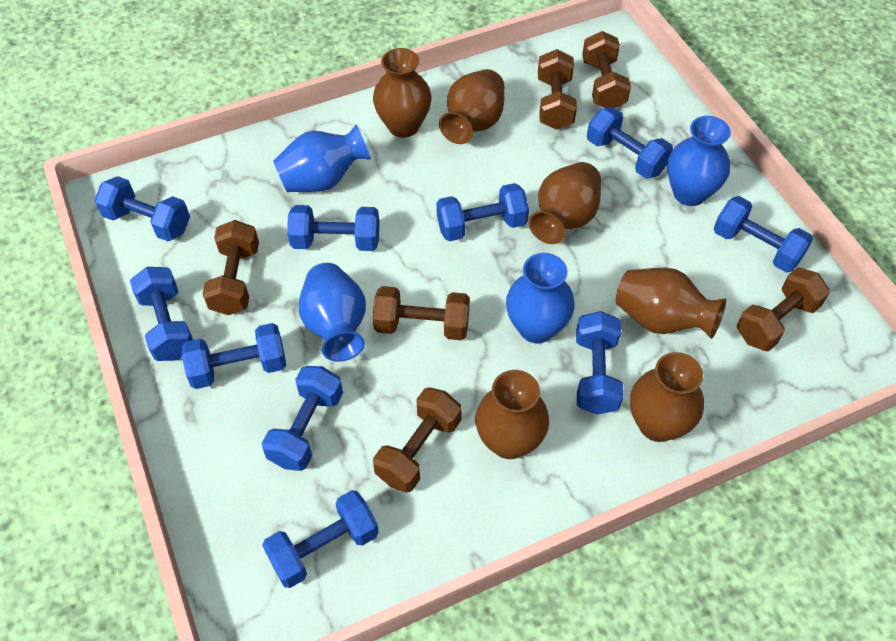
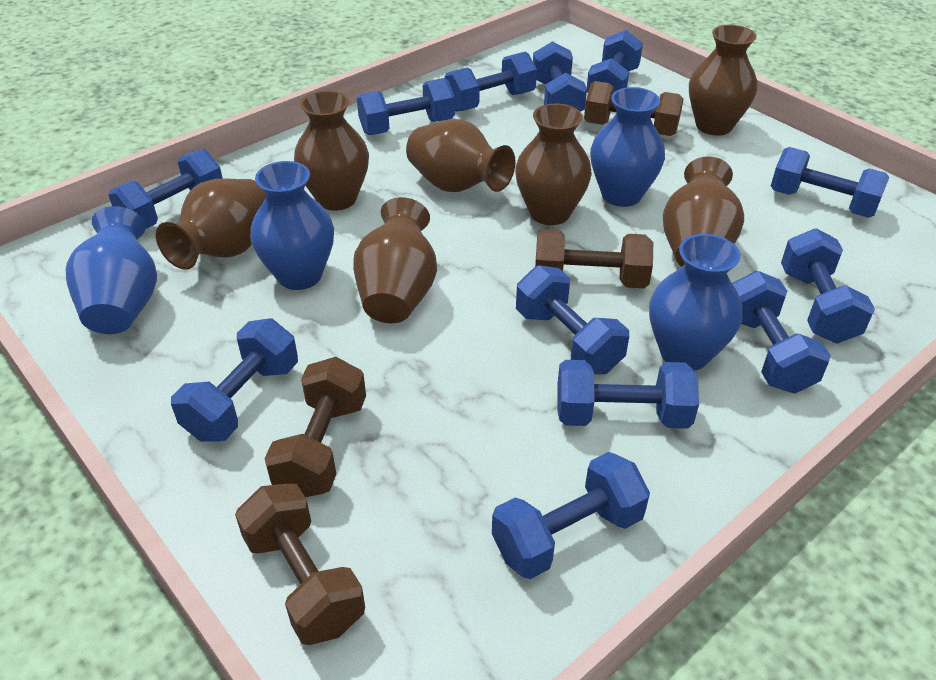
blue dumbbell: [95,176,190,241] [130,267,193,361] [182,323,286,389] [261,366,343,471] [262,490,379,588] [287,205,379,251] [436,183,529,241] [576,311,624,414] [587,107,673,179] [714,196,813,273] = 10 -> [108,149,223,229] [171,319,298,442] [357,78,455,135] [445,51,537,112] [492,452,650,579] [516,265,629,374] [533,41,587,112] [557,360,699,429] [587,30,643,93] [732,271,831,394] [771,147,889,218] [781,228,875,344] = 12
brown dumbbell: [203,220,259,315] [373,286,470,340] [373,387,462,493] [538,49,577,130] [582,31,631,108] [737,267,830,351] = 6 -> [235,483,365,645] [264,357,366,497] [535,229,653,288] [584,81,683,136] = 4
brown vase: [373,48,432,138] [439,69,504,144] [475,370,549,459] [529,162,601,244] [616,268,726,339] [630,352,704,442] = 6 -> [156,178,266,270] [294,91,369,211] [353,197,437,323] [406,119,515,192] [515,104,592,225] [663,157,744,267] [689,25,757,136] = 7

